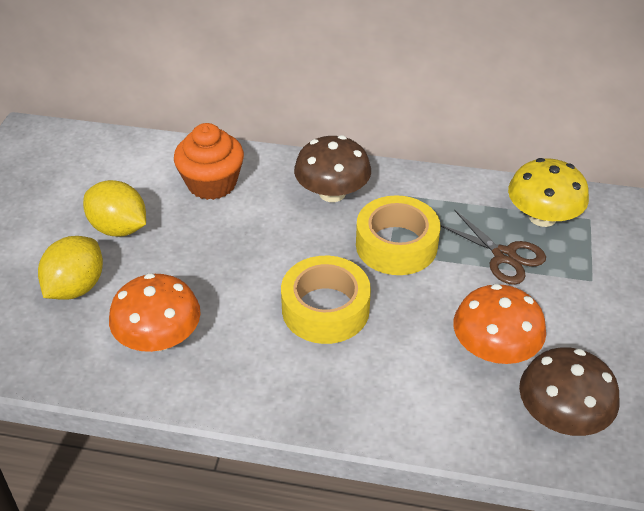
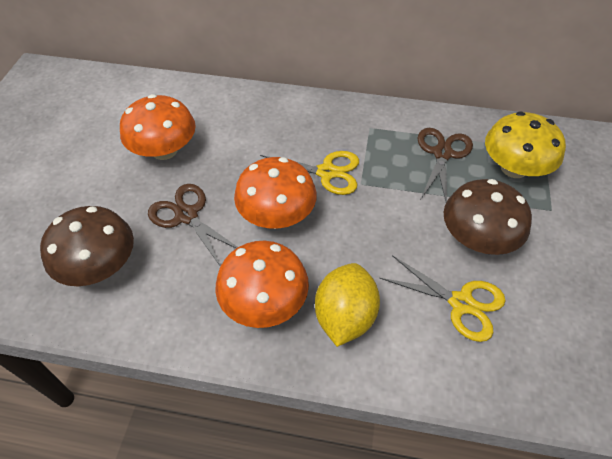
brown scissors: [440,209,546,285] = 1 -> [148,184,238,267] [418,128,473,202] = 2
orange cupcake: [174,123,244,200] = 1 -> none = 0
orange mushroom: [109,273,201,352] [454,284,546,364] = 2 -> [120,94,196,160] [215,241,309,328] [234,157,317,229] = 3
yellow lemon: [38,236,103,300] [83,180,146,237] = 2 -> [315,263,380,347] = 1
yellow scissors: none = 0 -> [260,151,359,195] [380,255,506,342] = 2
yellow tape: [281,256,371,344] [356,195,440,275] = 2 -> none = 0

